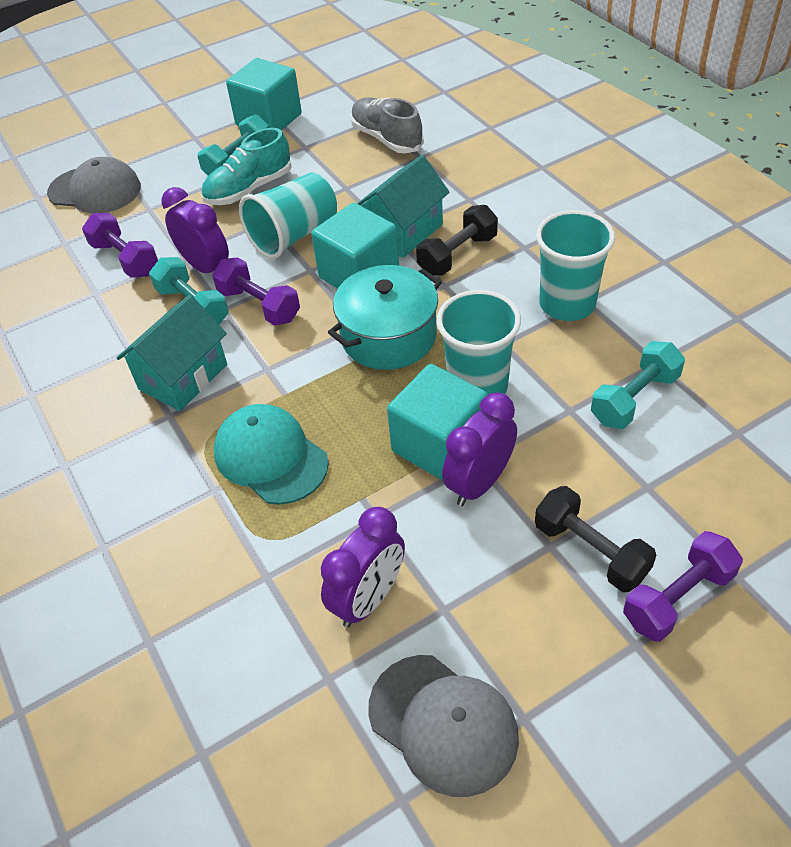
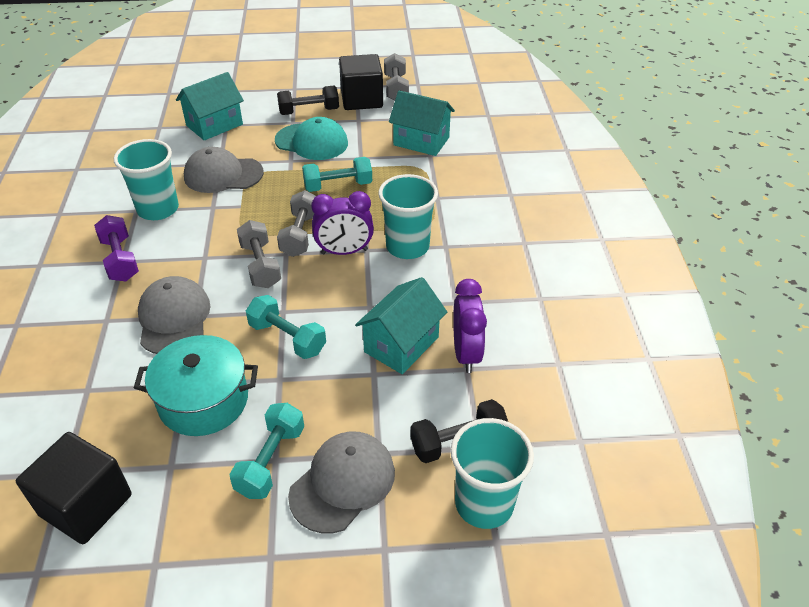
black cube: none = 0 -> [16,432,132,544] [339,54,383,110] = 2
grey cap: [47,157,141,214] [368,655,519,797] = 2 -> [138,276,211,354] [184,147,264,193] [288,431,395,533] = 3
grey dumbbell: none = 0 -> [237,220,281,288] [277,190,316,257] [384,53,409,100] = 3
grey shoe: [351,97,424,154] = 1 -> none = 0
purple clock: [162,187,229,273] [321,507,405,627] [442,392,517,506] = 3 -> [311,191,374,255] [453,279,487,373] = 2
purple dumbbell: [82,213,158,278] [212,257,300,326] [623,531,743,642] = 3 -> [94,215,139,281] = 1
turquoise cube: [226,58,302,131] [311,203,399,289] [387,364,488,481] = 3 -> none = 0
turquoise house: [117,295,227,411] [357,155,450,258] = 2 -> [176,72,244,140] [355,277,447,374] [389,90,455,156] = 3
turquoise shoe: [201,128,292,205] = 1 -> none = 0

